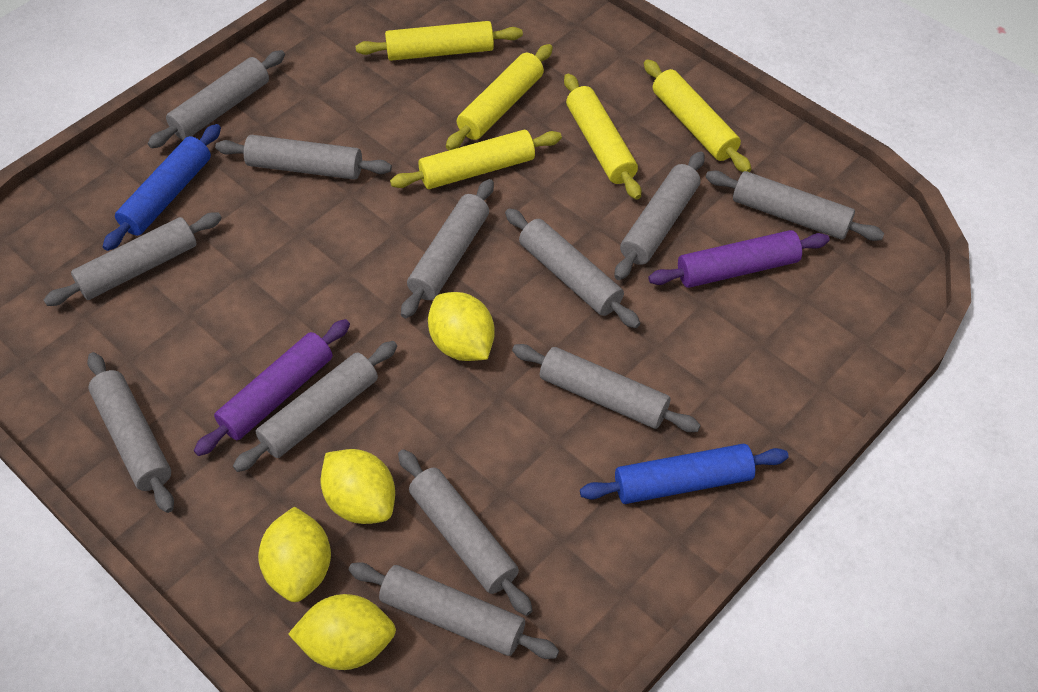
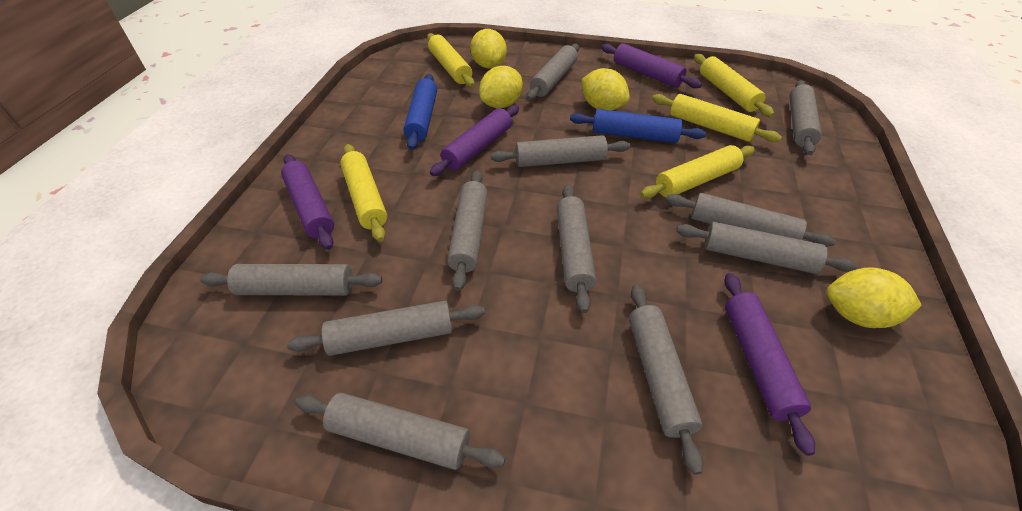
grey rolling pin: [44,212,222,306] [87,352,174,513] [148,50,285,148] [215,135,392,180] [233,341,397,472] [349,562,559,659] [398,449,533,616] [401,179,494,318] [505,208,640,328] [512,344,701,432] [614,151,705,280] [706,171,884,241] = 12 -> [200,264,382,296] [287,301,485,356] [295,393,505,470] [447,170,488,291] [491,135,630,167] [527,44,579,100] [557,185,596,313] [629,285,703,475] [666,193,836,247] [676,222,858,274] [790,80,822,155] = 11
purple rolling pin: [194,319,350,456] [648,230,830,288] = 2 -> [281,154,334,250] [430,105,519,176] [601,43,702,88] [724,273,815,456] = 4

